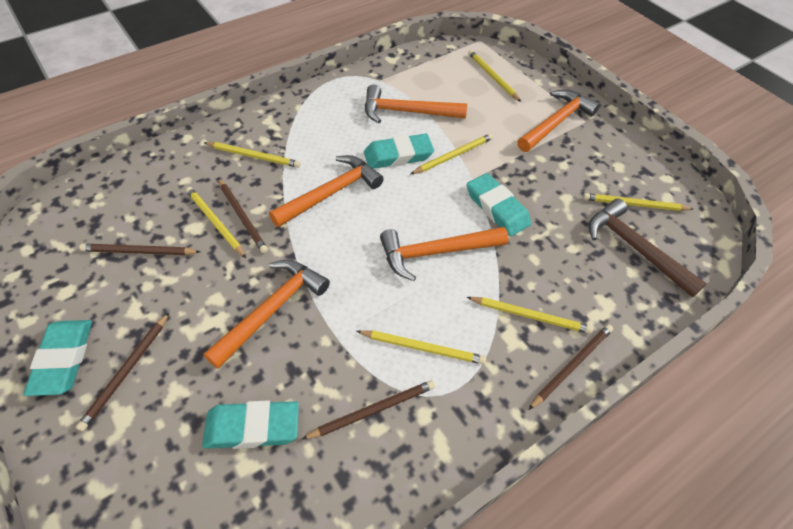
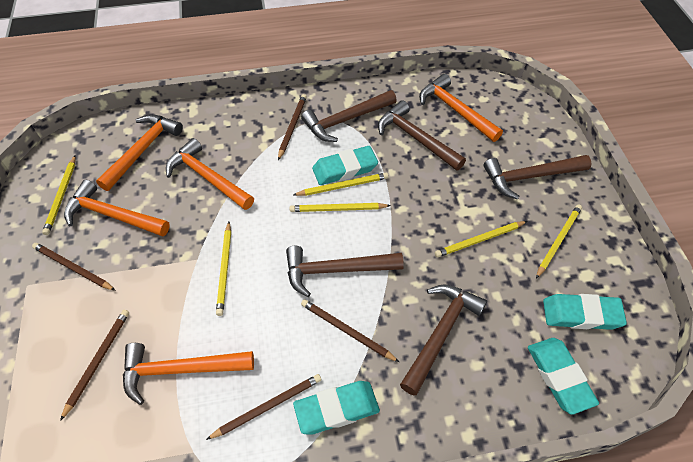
brown hammer: [589,199,707,297] = 1 -> [286,246,404,297] [301,90,397,142] [378,100,466,171] [400,284,487,396] [484,155,592,199] = 5
yellow pencil: [186,187,246,258] [204,142,301,168] [356,330,486,365] [411,133,493,174] [467,297,593,334] [468,50,521,102] [583,193,693,211] = 7 -> [42,156,76,235] [216,222,231,316] [290,203,391,212] [293,173,389,196] [435,221,527,257] [536,205,582,278] = 6

